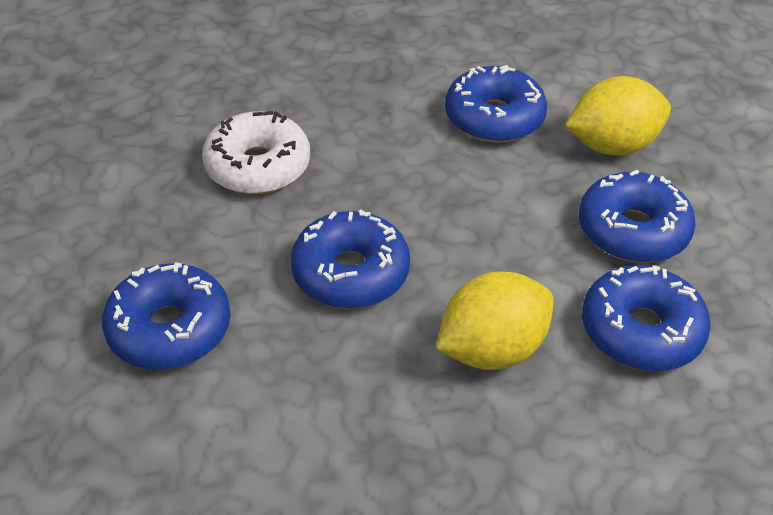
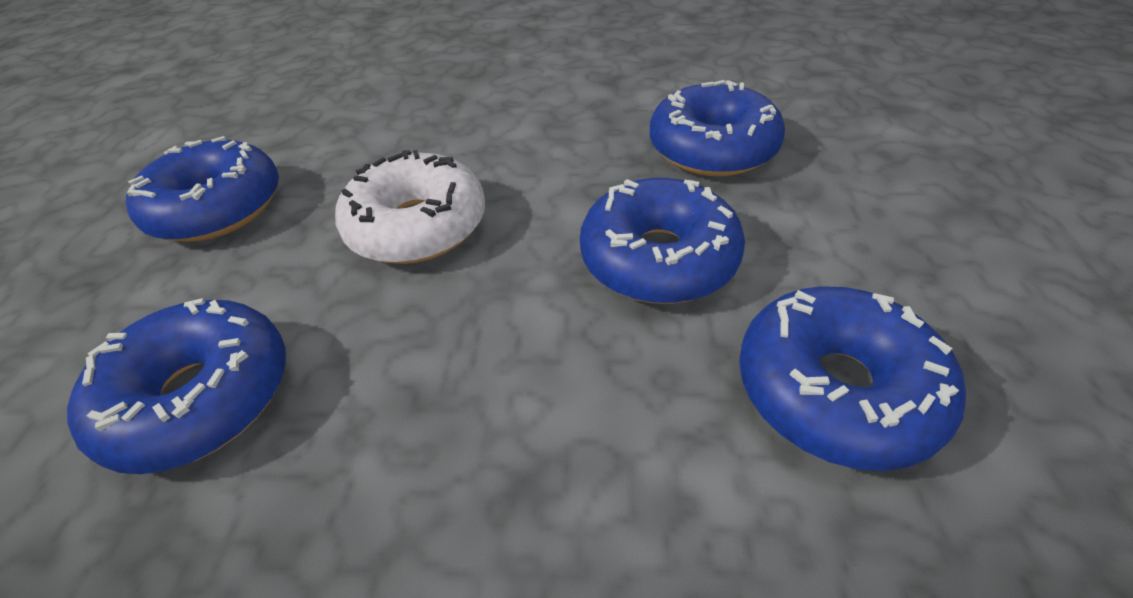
yellow lemon: [436,271,554,370] [565,76,671,155] = 2 -> none = 0

